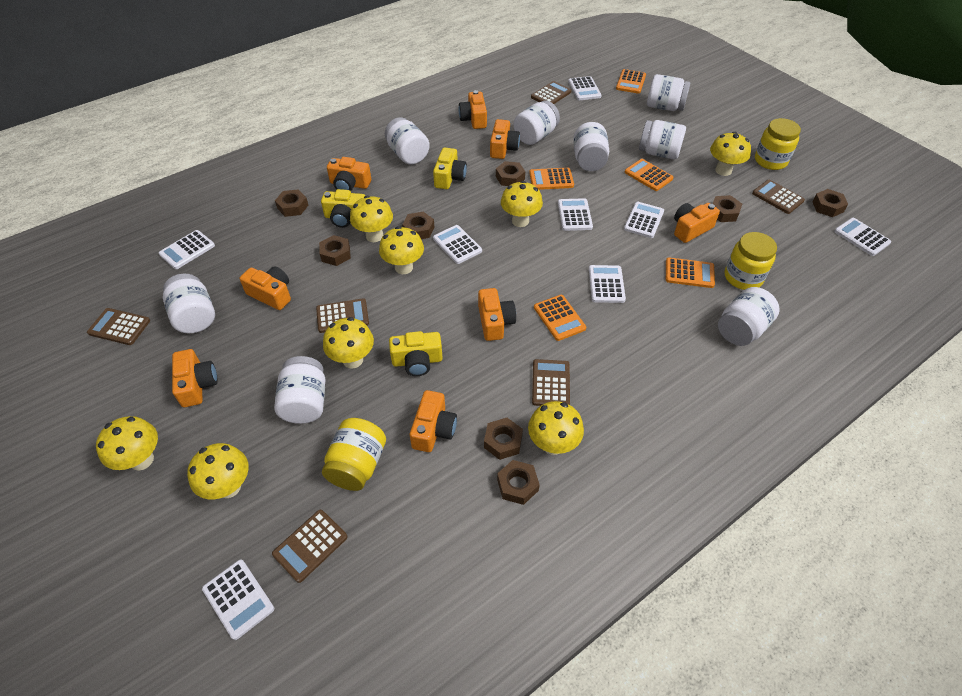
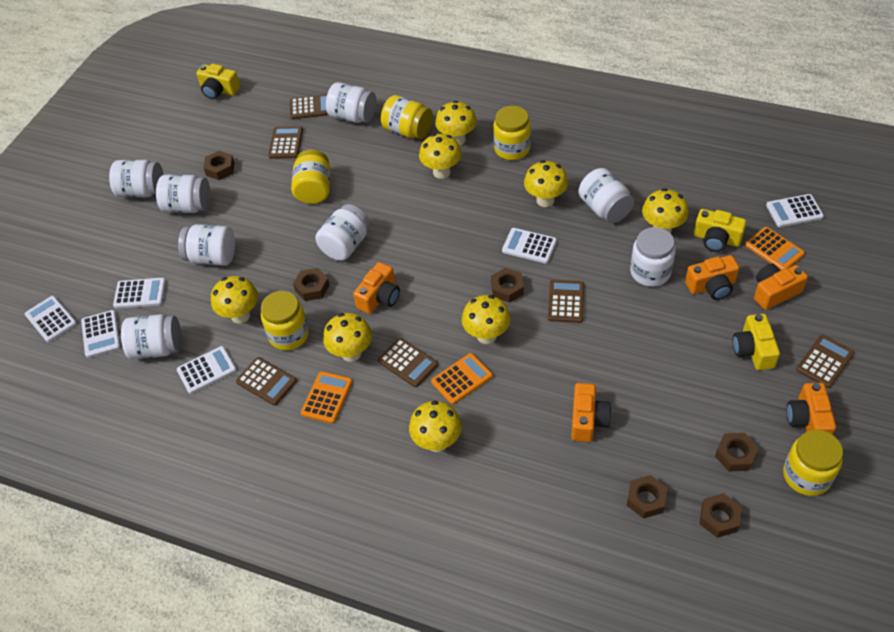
brown nut: [275,189,309,217] [319,235,351,266] [402,212,434,239] [484,418,523,460] [496,161,525,186] [497,460,540,505] [713,195,742,222] [812,189,848,217] = 8 -> [204,151,234,180] [293,268,330,301] [491,268,524,303] [627,475,667,519] [700,493,742,538] [715,433,758,472] = 6
orange calculator: [529,168,574,190] [534,295,586,341] [616,69,646,94] [625,159,674,191] [666,258,715,288] = 5 -> [301,371,353,424] [431,353,493,405] [745,227,805,270] = 3
orange camera: [172,349,218,407] [240,266,291,310] [327,157,371,191] [410,390,457,452] [459,90,487,129] [478,288,516,341] [490,119,520,159] [674,203,720,243] = 8 -> [353,262,400,314] [571,383,612,442] [685,255,739,300] [754,264,808,310] [786,383,836,435] = 5
white calculator: [159,230,215,269] [202,560,274,640] [433,225,482,264] [558,198,593,231] [568,76,602,100] [589,265,626,303] [624,202,664,238] [834,218,891,256] = 8 -> [25,296,77,343] [81,310,121,358] [113,278,166,309] [177,346,237,394] [502,228,557,264] [766,194,824,227] = 6
yellow jar: [322,418,386,491] [725,232,777,290] [755,118,801,170] = 3 -> [261,291,309,350] [291,149,331,204] [381,95,433,139] [493,106,531,160] [783,430,843,496] = 5

